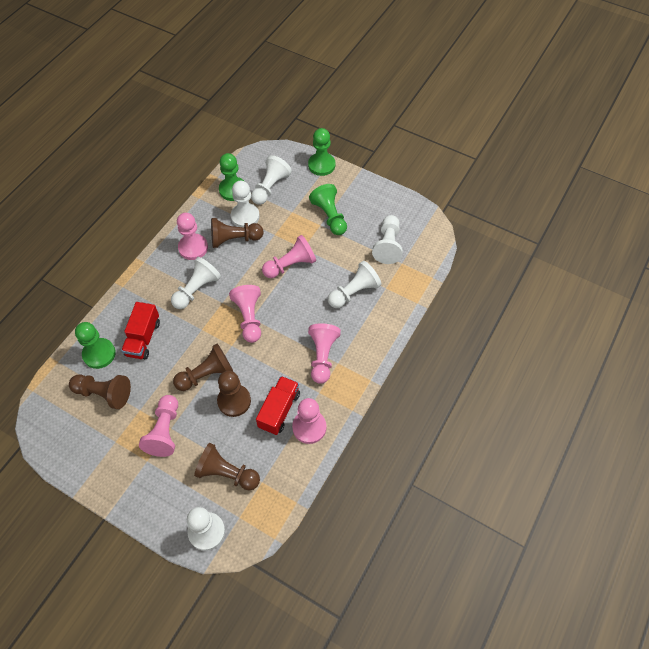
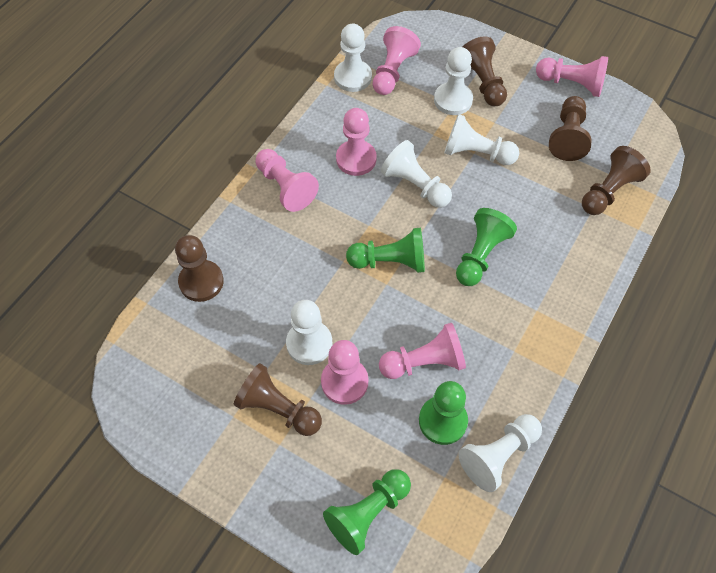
red truck: [121,302,160,359] [256,376,300,435] = 2 -> none = 0

